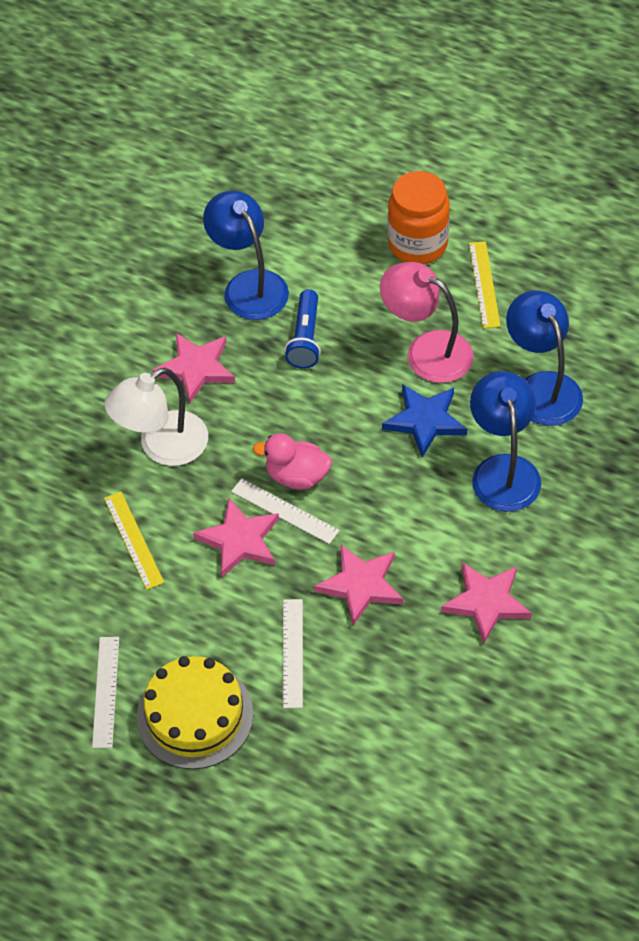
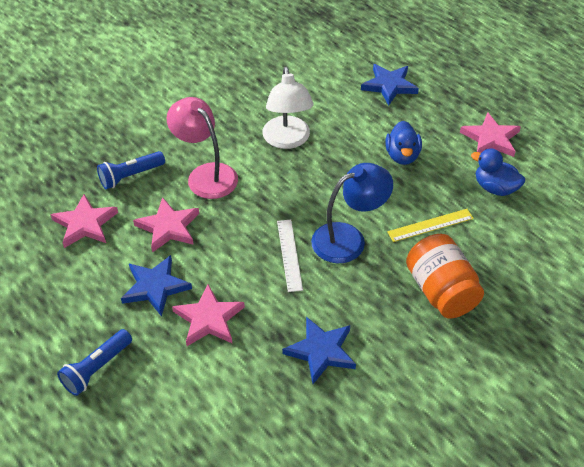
blue duck: none = 0 -> [386,121,422,165] [471,149,525,196] = 2
blue flashlight: [285,289,321,369] = 1 -> [57,329,132,396] [97,151,165,189] = 2
blue lamp: [203,191,289,320] [470,371,541,512] [506,290,583,426] = 3 -> [311,163,393,263] = 1
blue star: [382,384,467,458] = 1 -> [121,255,192,317] [282,317,356,384] [361,64,419,105] = 3
pink duck: [253,434,332,490] = 1 -> none = 0
white ruler: [92,637,119,748] [231,478,340,544] [283,599,303,708] = 3 -> [277,220,303,292] = 1
yellow cake: [137,656,253,769] = 1 -> none = 0
yellow ruler: [104,492,164,590] [469,241,501,328] = 2 -> [387,209,474,242] = 1

